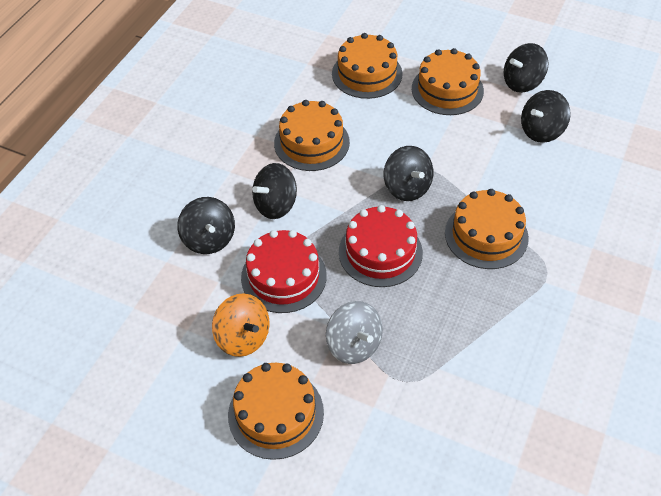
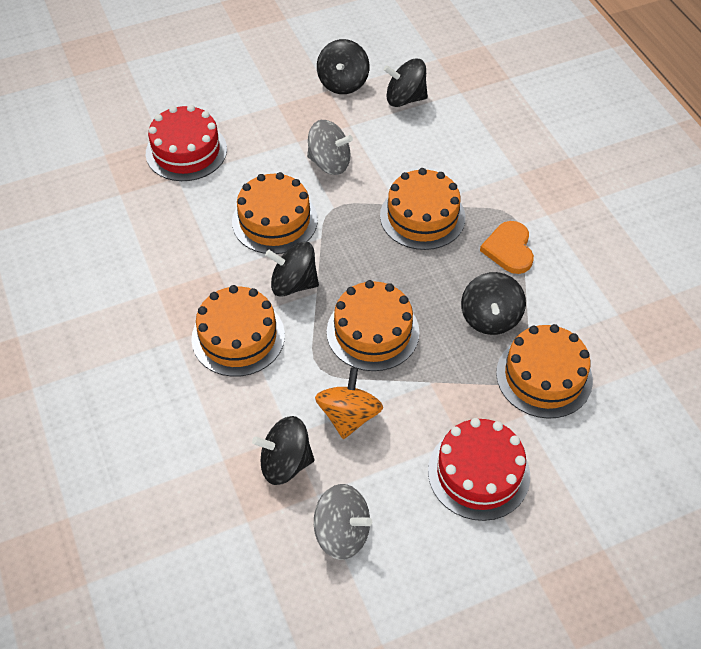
grey spinning top: [326,301,383,364] = 1 -> [307,120,353,175] [314,484,372,560] = 2
orange heart: none = 0 -> [480,221,534,274] = 1

